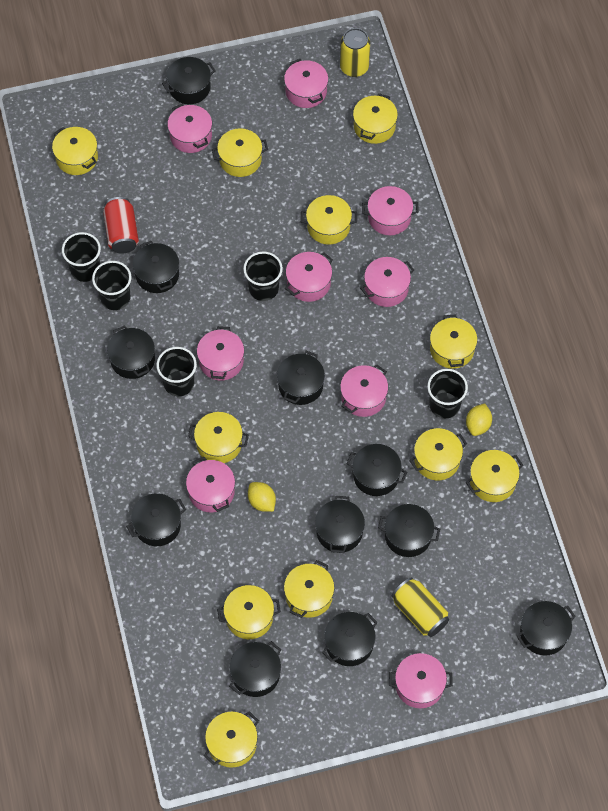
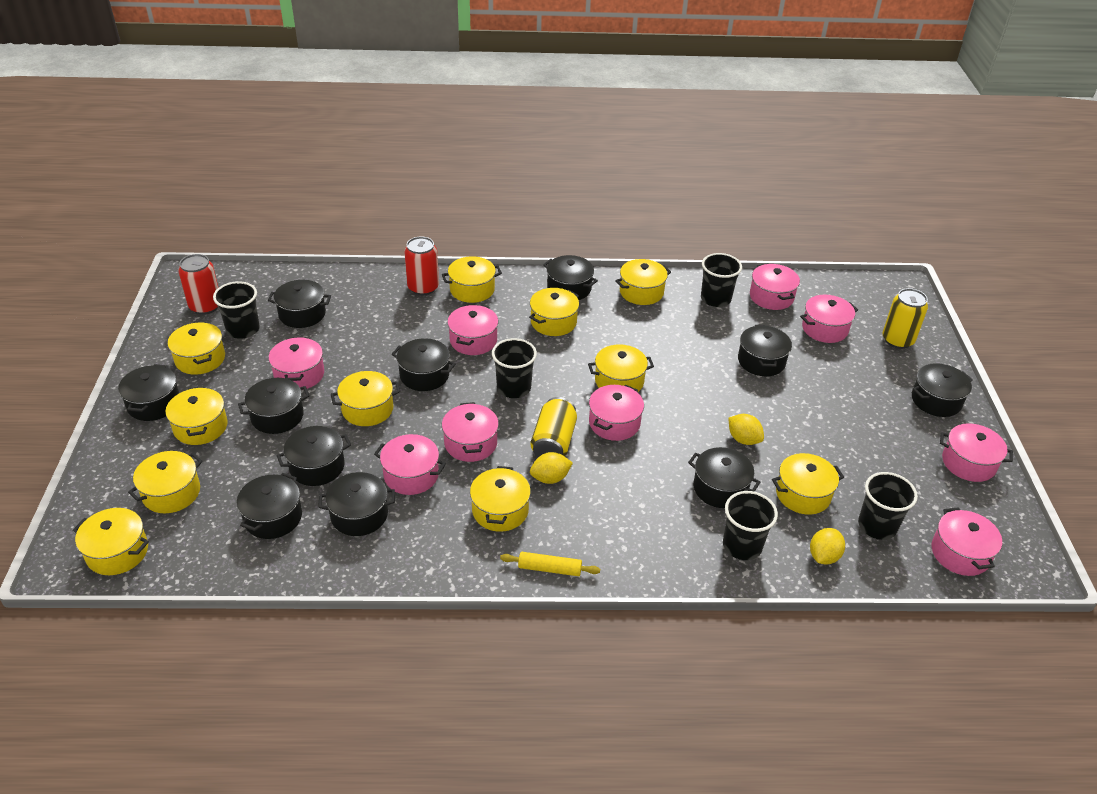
red can: [103,197,139,254] = 1 -> [178,254,219,315] [404,237,439,295] = 2
yellow lemon: [248,482,276,512] [466,404,492,436] = 2 -> [530,452,573,484] [728,414,764,445] [810,528,845,565] = 3
yellow rolling pin: none = 0 -> [500,552,600,576] = 1

